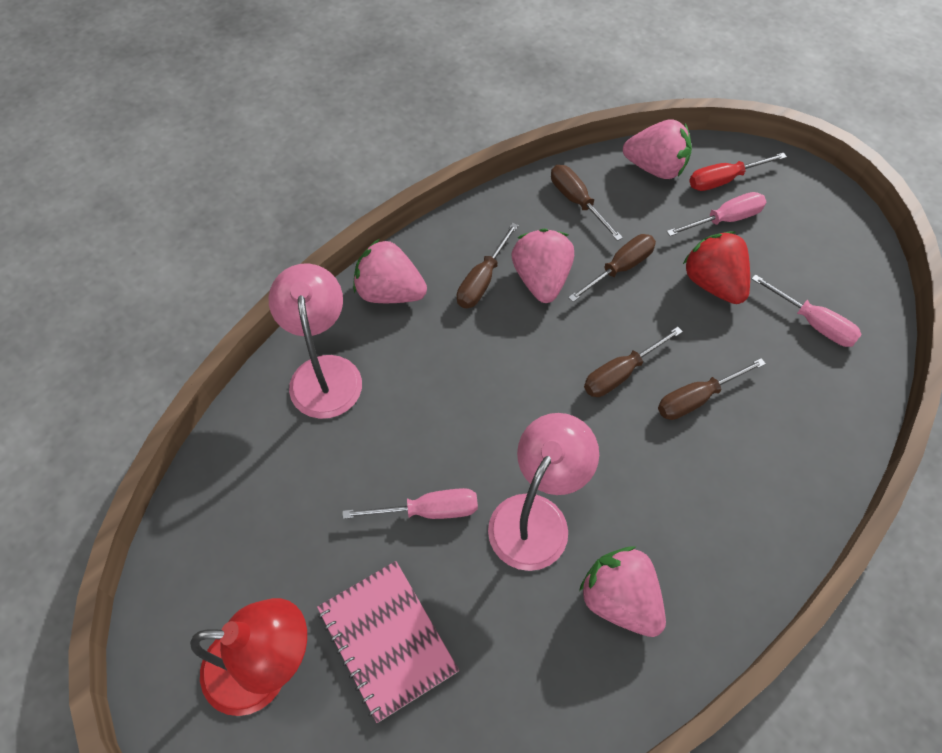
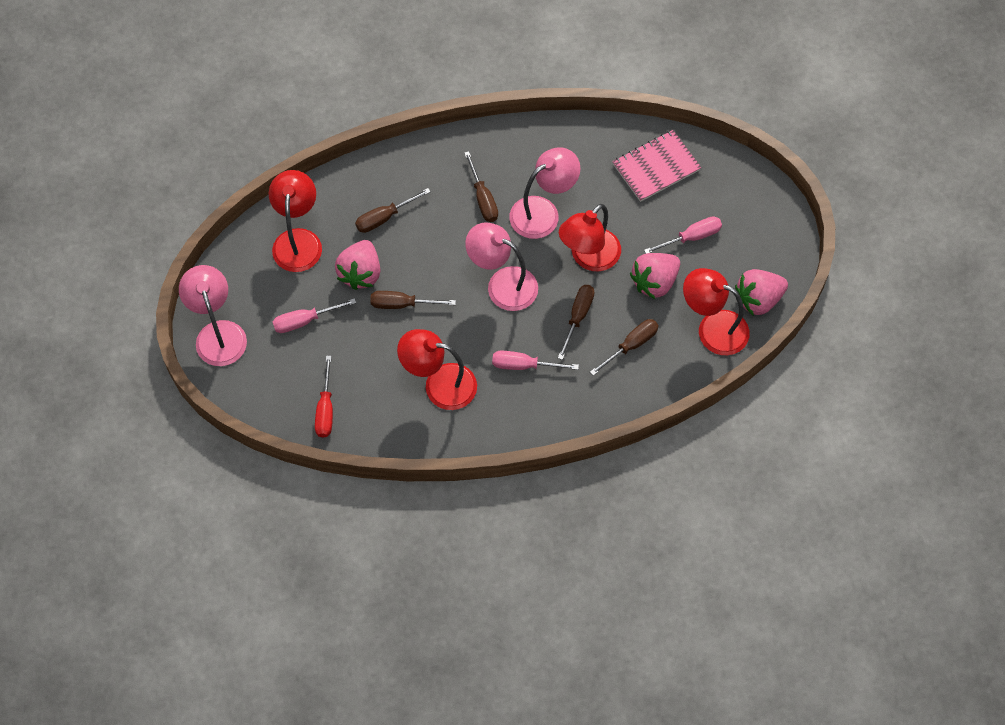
pink lamp: [269,263,362,419] [488,413,599,571] = 2 -> [179,265,247,366] [465,222,538,311] [509,147,581,239] = 3
pink strawberry: [353,239,427,303] [512,229,574,303] [579,547,666,637] [623,119,692,179] = 4 -> [335,240,380,290] [630,253,680,299] [735,269,788,316] = 3
red lamp: [190,598,307,716] = 1 -> [269,170,322,272] [397,329,477,410] [559,204,621,271] [683,268,750,355] = 4
red strawberry: [683,231,750,304] = 1 -> none = 0

